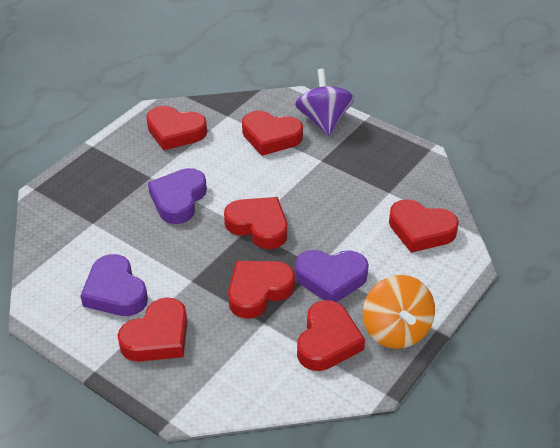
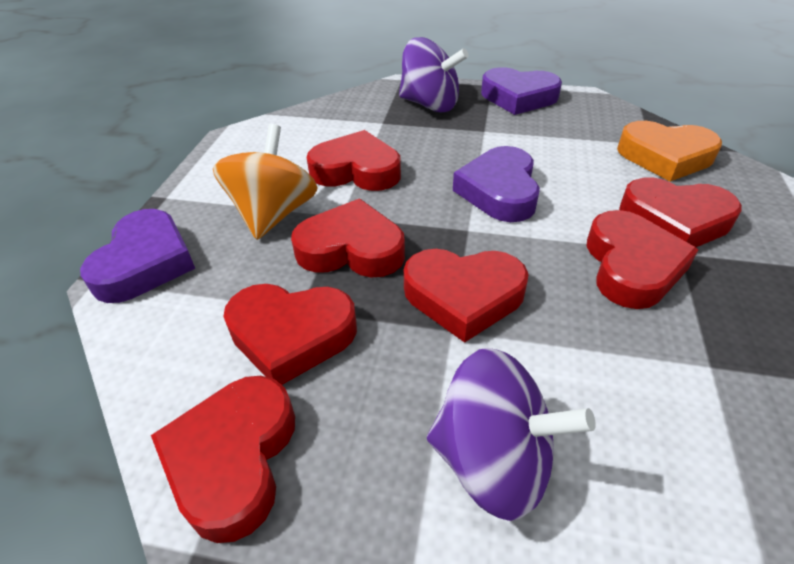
orange heart: none = 0 -> [617,121,722,182] = 1
purple spinning top: [295,69,354,136] = 1 -> [399,37,469,112] [427,348,596,521] = 2

